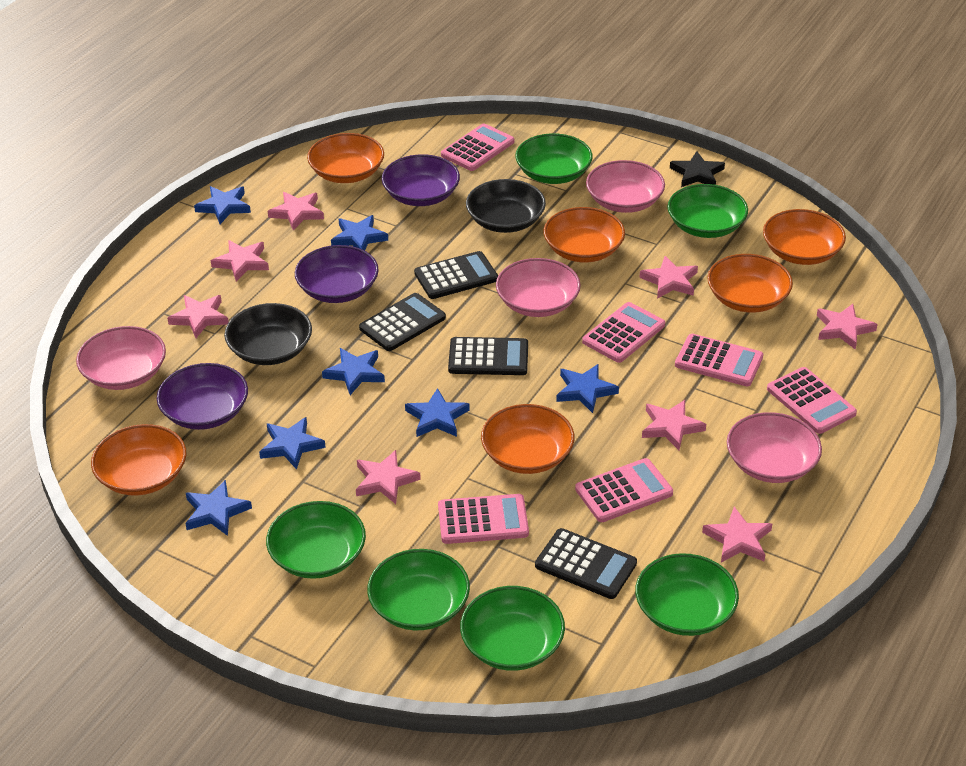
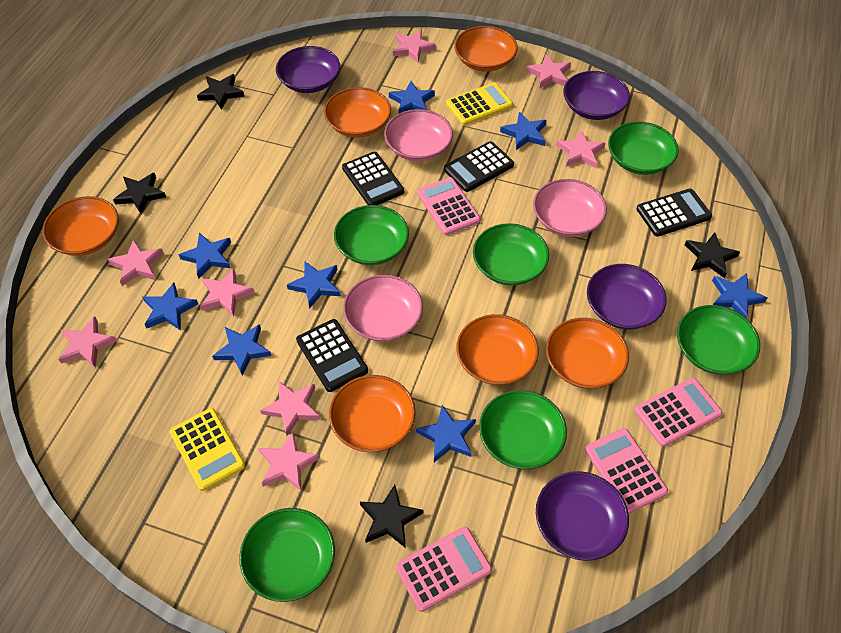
black bowl: [224,303,312,365] [466,179,546,233] = 2 -> none = 0
black star: [670,151,725,187] = 1 -> [113,173,166,214] [197,74,244,110] [360,485,423,548] [685,232,740,278] = 4
blue star: [185,480,252,536] [194,186,251,224] [259,417,326,470] [322,348,385,395] [331,215,388,251] [405,388,470,437] [556,364,619,413] = 7 -> [143,282,198,331] [179,233,231,279] [212,324,271,376] [287,261,341,309] [389,81,435,114] [416,405,476,462] [500,112,546,150] [712,273,767,318] = 8
pink bowl: [76,326,166,390] [496,258,581,317] [586,160,665,213] [727,412,822,483] = 4 -> [343,275,423,342] [384,109,453,161] [533,179,607,237] = 3
pink calculator: [438,494,529,544] [441,123,514,171] [575,458,673,522] [582,302,665,363] [675,334,763,386] [767,367,857,434] = 6 -> [396,526,492,612] [417,177,480,235] [585,428,668,514] [634,378,723,447] = 4
purple bowl: [157,363,248,430] [295,245,379,303] [382,154,460,206] = 3 -> [276,46,340,93] [536,471,629,561] [563,71,630,120] [587,264,667,329] = 4
yellow calculator: none = 0 -> [170,408,246,491] [446,83,513,125] = 2

